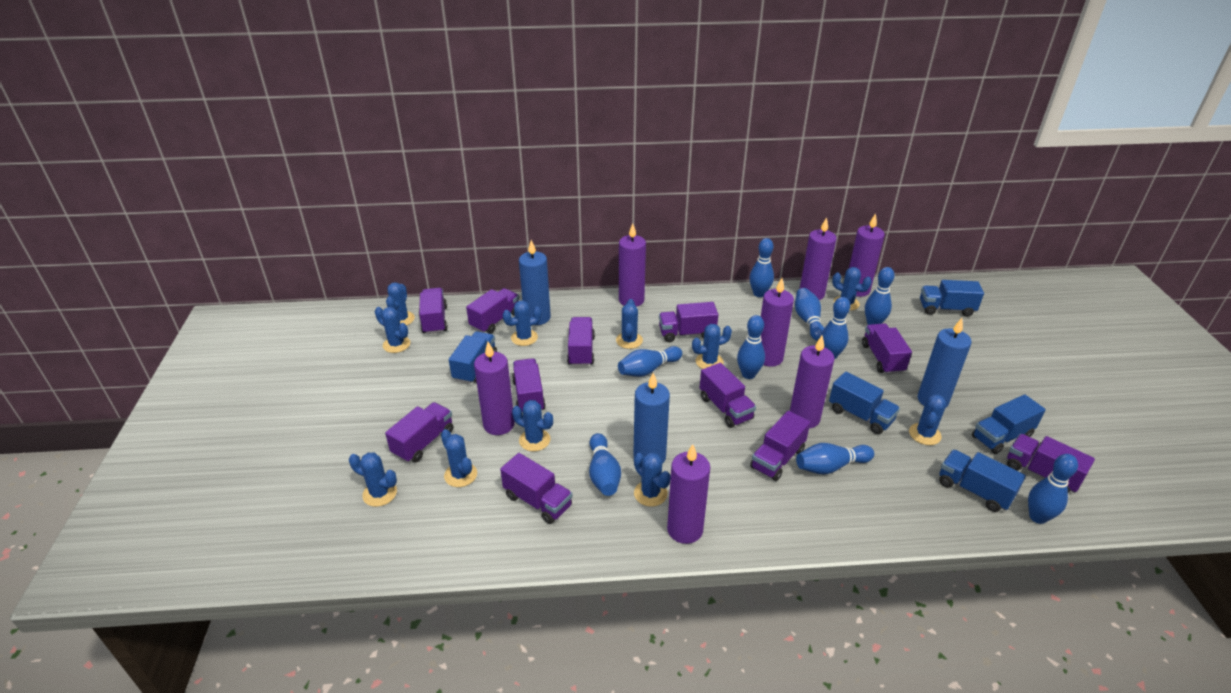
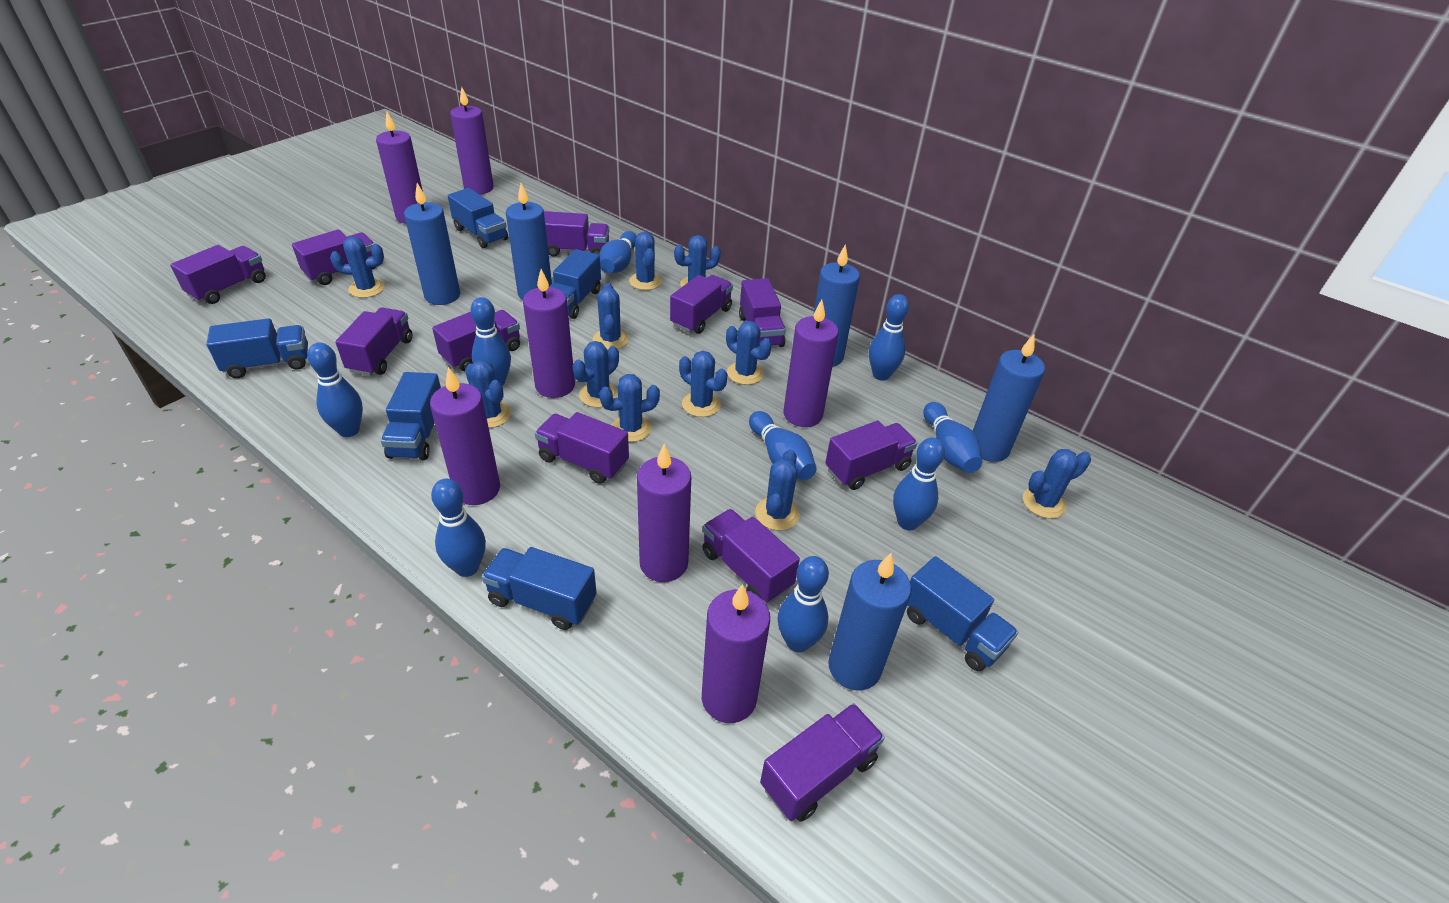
blue candle: [519,240,551,325] [633,373,670,464] [918,318,972,407] = 3 -> [404,183,460,305] [506,183,552,300] [813,245,860,367] [828,553,911,690] [973,334,1045,462] = 5
blue truck: [449,331,497,384] [829,372,900,434] [920,280,984,317] [939,450,1026,512] [972,394,1046,454] = 5 -> [206,318,308,378] [381,372,441,460] [448,188,508,248] [482,547,597,630] [549,249,601,319] [907,556,1018,671] = 6

